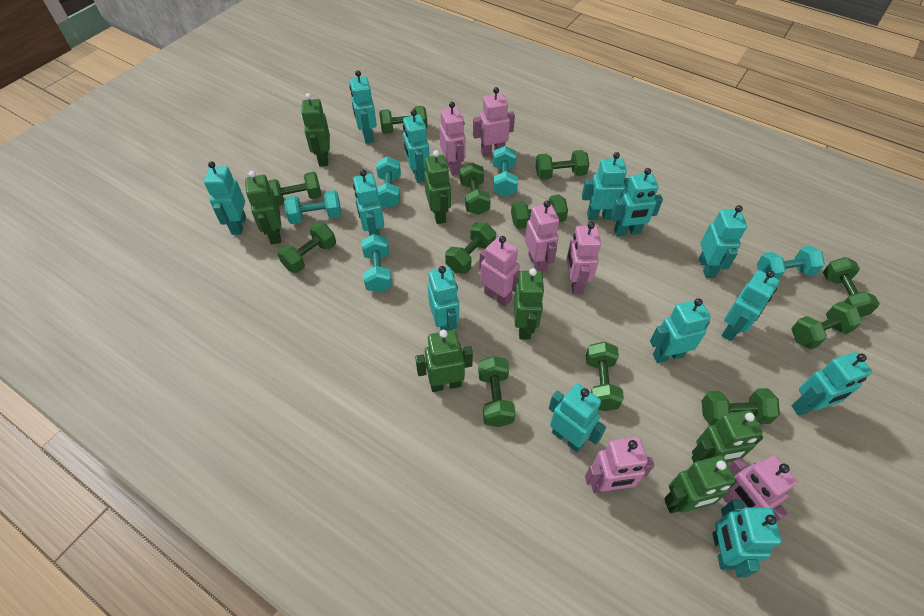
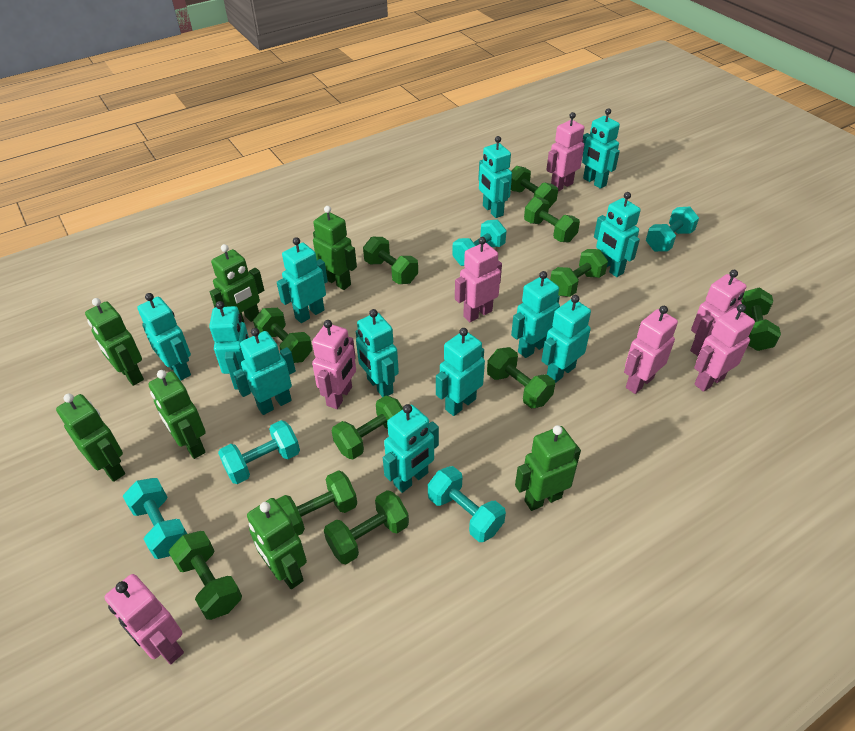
green dumbbell: [268,172,322,206] [277,222,336,273] [379,106,428,134] [445,222,496,274] [460,163,491,215] [478,356,516,427] [511,195,568,229] [536,150,589,180] [586,342,624,411] [702,388,780,425] [791,301,862,349] [823,257,880,317] = 12 -> [169,531,242,620] [253,308,312,363] [276,470,357,536] [324,490,409,564] [332,395,403,459] [363,237,418,284] [487,347,555,408] [511,166,558,208] [524,197,580,242] [550,249,608,297] [741,288,781,351] = 11
turquoise robot: [204,161,246,235] [350,70,377,144] [353,170,384,236] [403,109,430,183] [428,266,459,331] [549,384,606,452] [582,152,630,220] [611,168,663,237] [650,298,711,363] [699,205,747,278] [712,500,782,578] [721,270,779,341] [792,352,872,416] = 13 -> [137,293,191,381] [209,301,249,389] [233,328,296,415] [277,237,328,323] [356,309,399,397] [383,404,439,493] [436,328,485,416] [478,136,512,218] [511,271,560,358] [541,295,591,383] [582,108,620,189] [594,192,641,277] = 12

